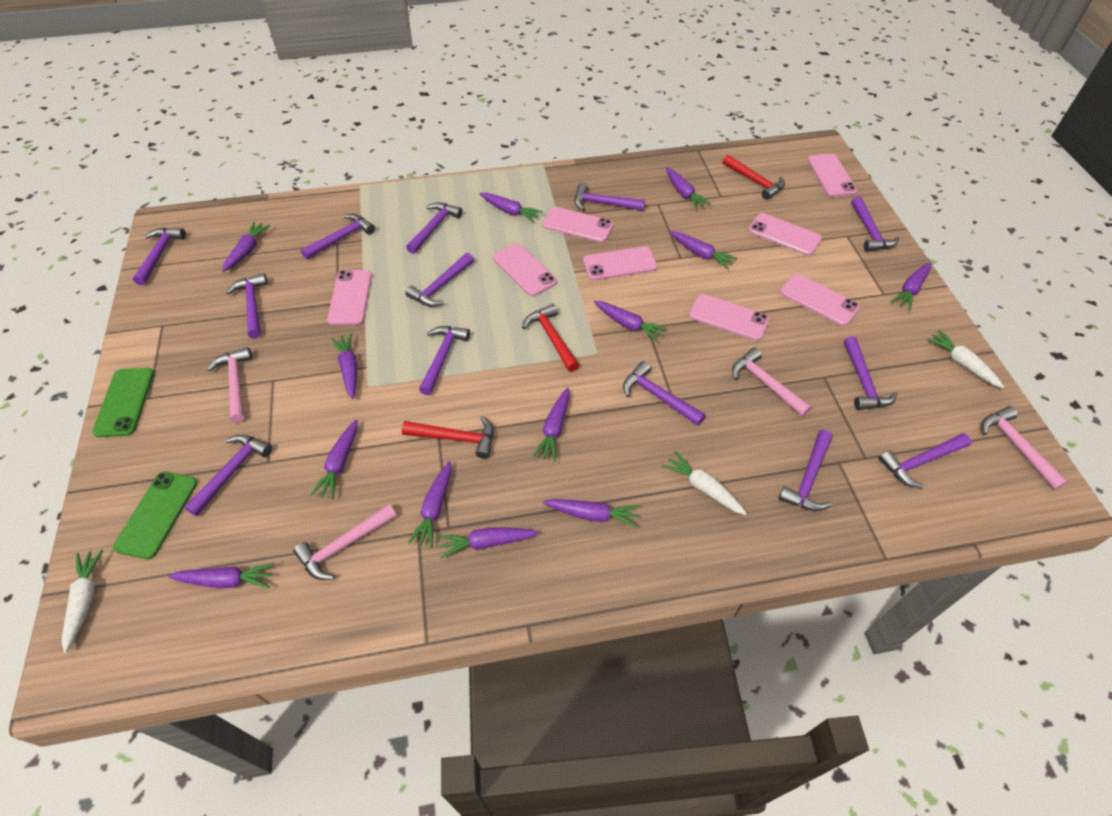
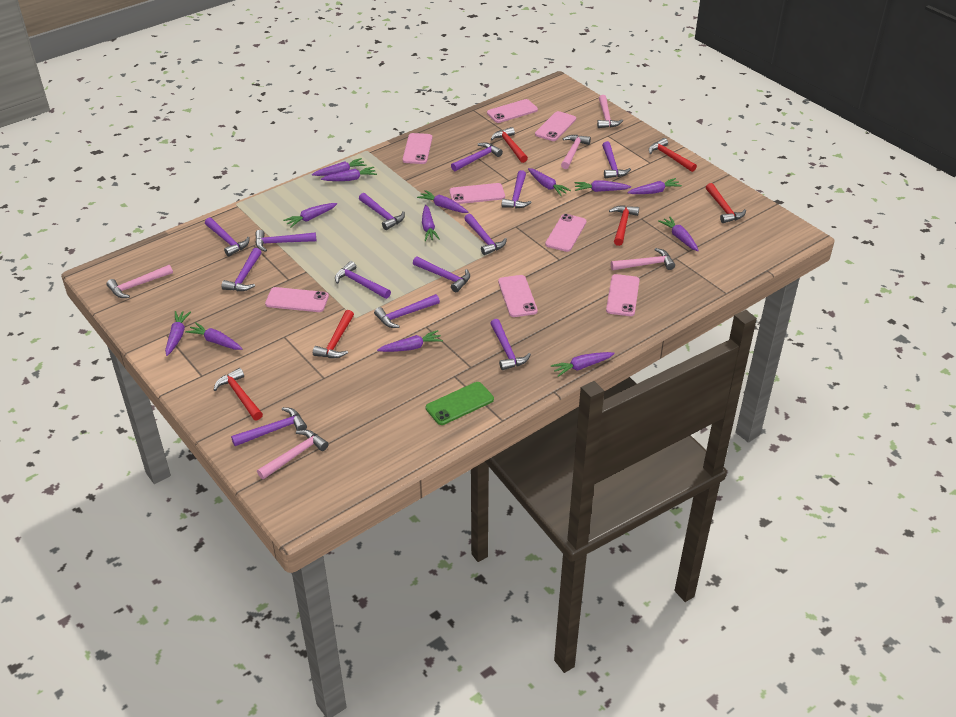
green phone: [92,368,154,437] [113,471,197,559] = 2 -> [426,382,494,425] = 1
pink hammer: [207,347,252,423] [293,504,397,580] [732,348,812,417] [982,406,1068,490] = 4 -> [107,265,173,298] [257,430,329,479] [561,135,591,169] [597,95,623,128] [611,248,675,270] = 5
red hammer: [402,416,494,459] [522,304,579,372] [723,155,785,200] = 3 -> [214,368,263,420] [313,310,354,358] [491,127,528,163] [609,205,639,246] [649,138,697,172] [706,183,746,223] = 6
white carrot: [62,549,104,653] [662,451,747,515] [926,330,1004,388] = 3 -> none = 0

